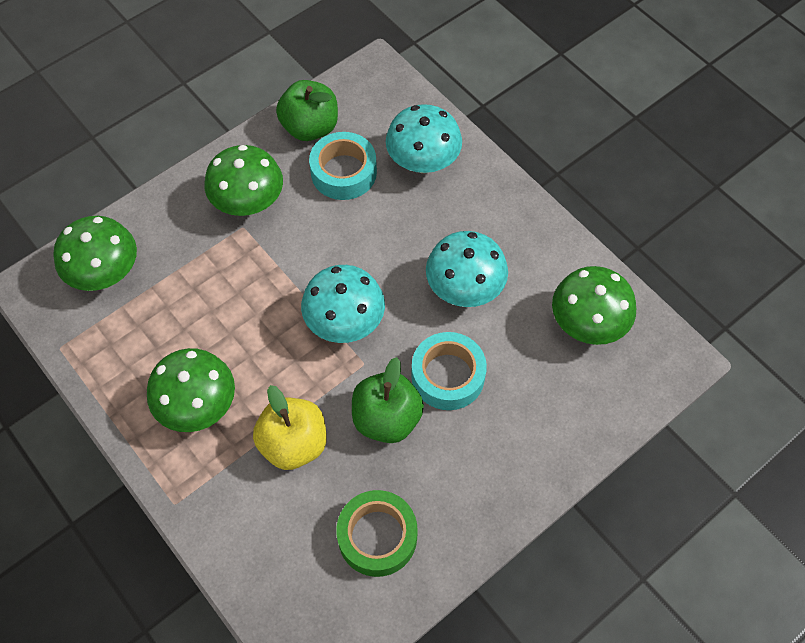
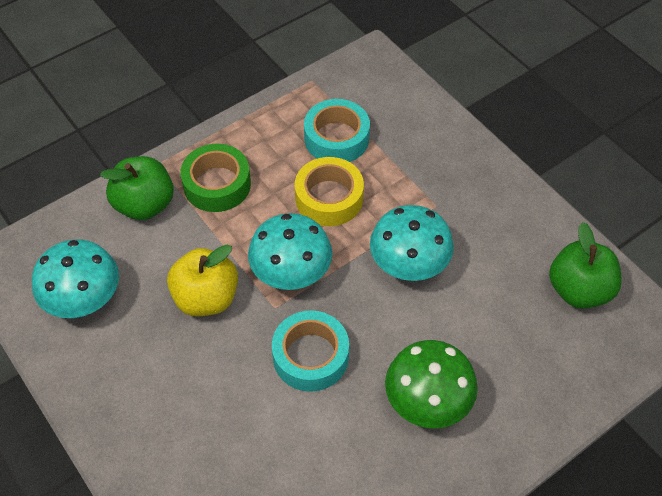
green mushroom: [53,216,137,291] [147,348,235,432] [205,145,283,216] [552,266,636,345] = 4 -> [385,340,478,428] = 1
yellow tape: none = 0 -> [295,157,364,226] = 1

